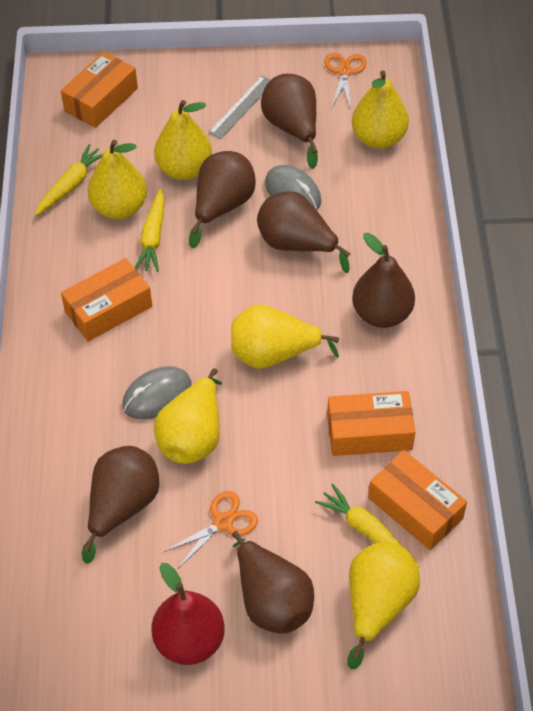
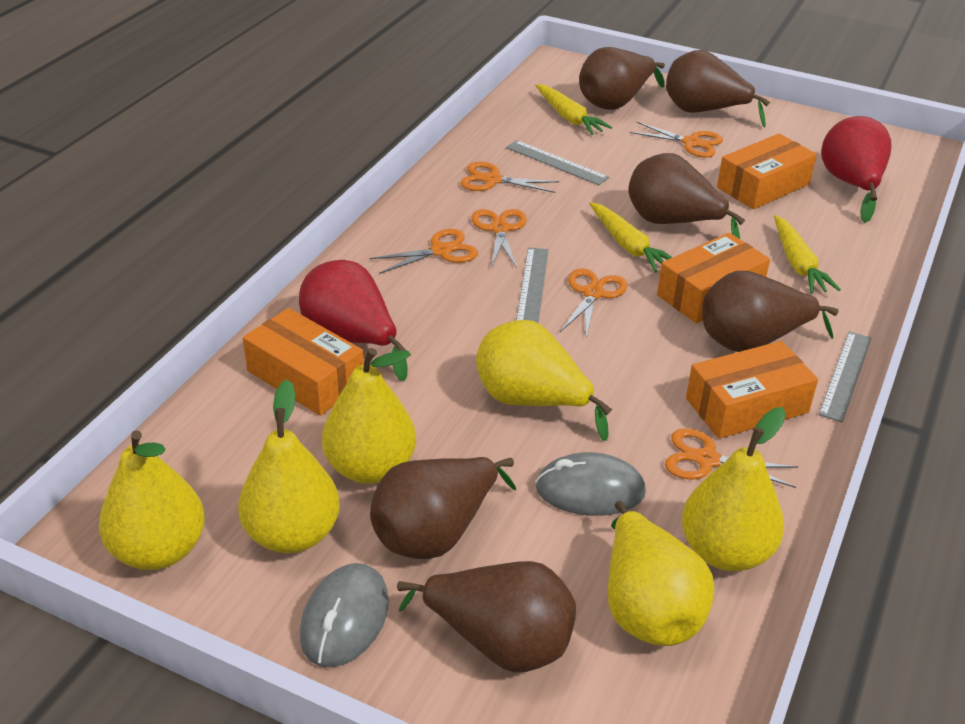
grey ruler: [208,76,270,139] = 1 -> [506,140,609,185] [516,248,549,323] [818,331,871,422] = 3
orange scissors: [164,491,258,569] [324,53,367,109] = 2 -> [370,229,478,274] [460,162,559,193] [471,209,527,268] [560,268,628,338] [629,122,723,158] [665,428,798,488] = 6
red pear: [151,563,225,665] = 1 -> [299,260,408,381] [821,116,892,223] = 2

